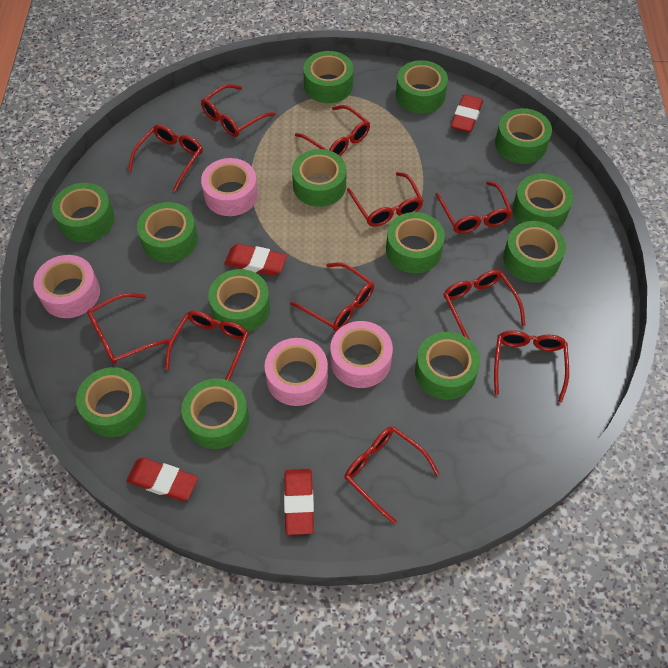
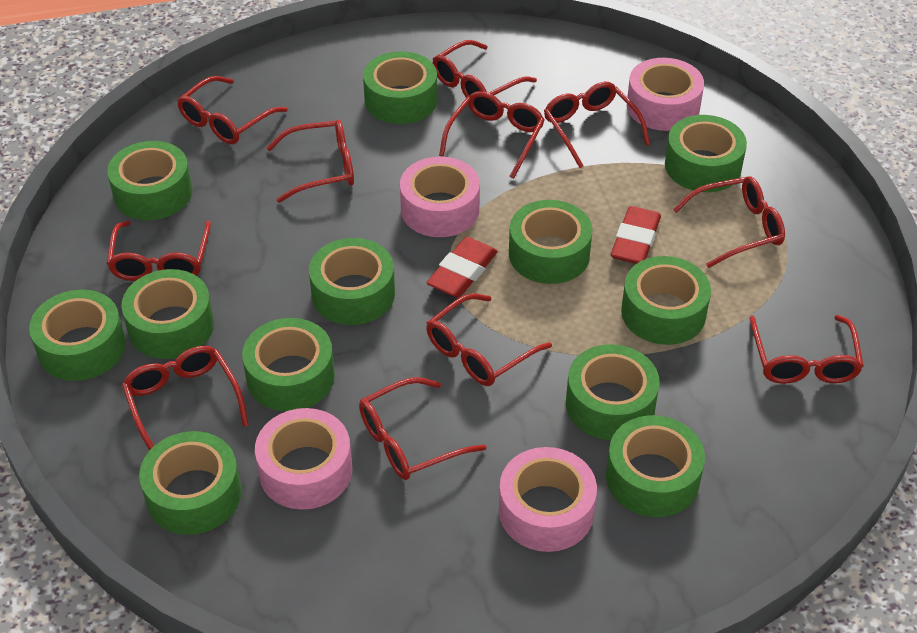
green tape: [52,183,114,242] [76,367,147,437] [137,202,198,263] [181,378,249,449] [208,269,270,332] [292,149,347,207] [303,51,354,103] [386,212,445,273] [396,60,448,113] [415,332,480,400] [495,108,552,164] [503,221,566,283] [512,174,573,229] = 13 -> [29,289,126,381] [107,141,192,220] [121,269,214,359] [139,431,242,535] [242,318,335,411] [309,238,395,325] [363,51,437,124] [509,200,593,284] [566,344,660,440] [606,415,705,517] [621,256,711,345] [665,115,747,192] = 12
red eraser: [127,458,198,501] [224,244,287,276] [284,469,314,535] [451,94,483,133] = 4 -> [426,237,498,298] [611,206,661,264] = 2

